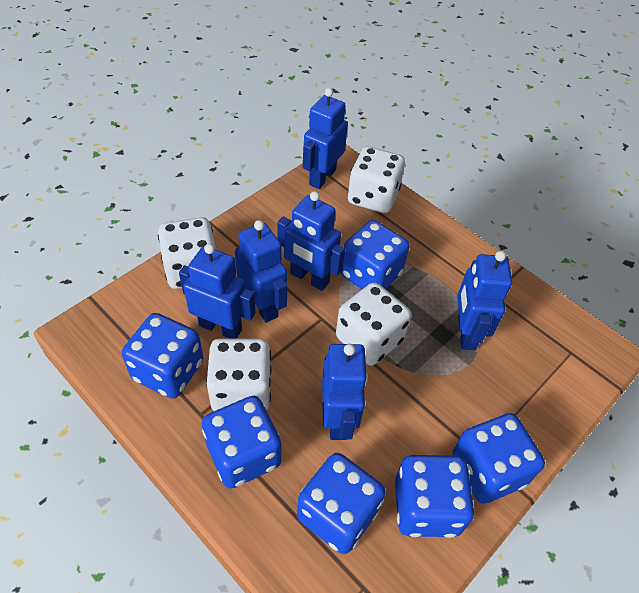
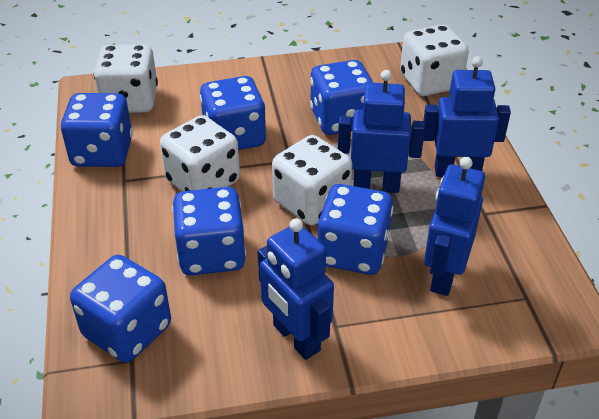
blue robot: [179,243,256,338] [235,220,287,323] [278,191,345,291] [303,88,348,189] [322,344,368,440] [457,251,512,350] = 6 -> [258,218,334,360] [338,70,425,193] [423,56,511,177] [424,157,485,296] = 4

